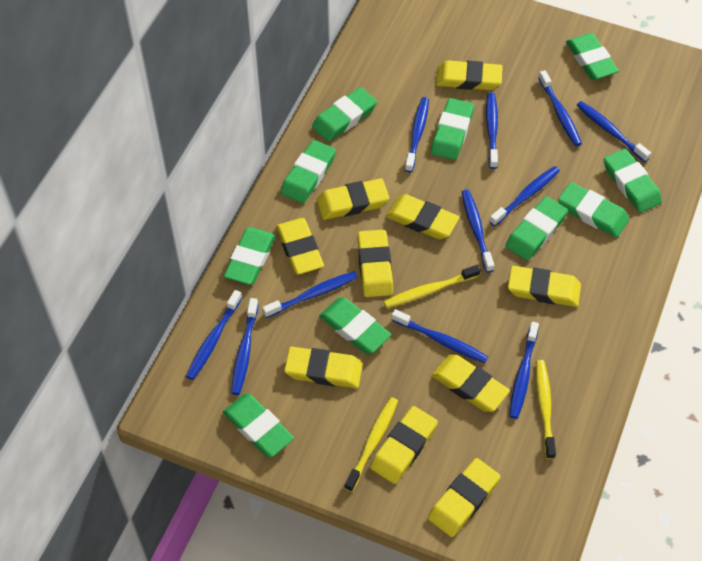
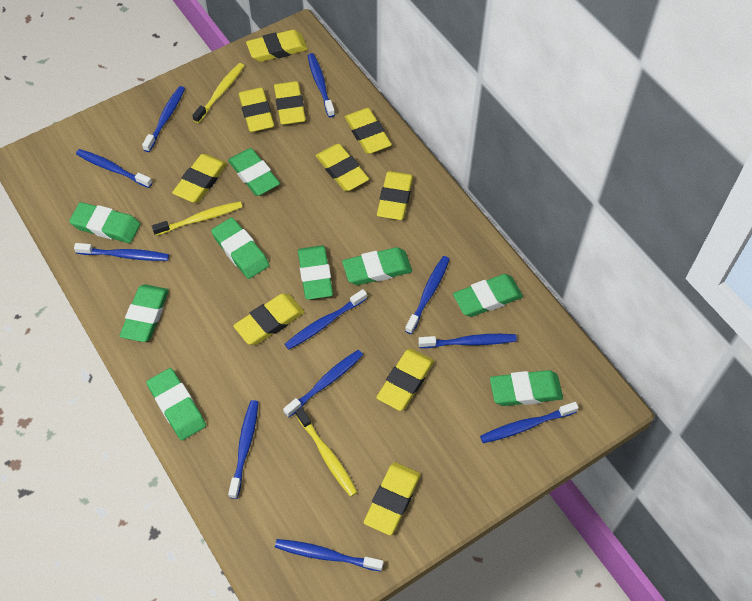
green eraser: [223,394,294,457] [224,227,276,285] [281,140,336,203] [312,87,377,142] [319,297,391,354] [431,98,474,160] [505,196,568,260] [558,182,629,237] [566,33,619,80] [604,149,662,213] = 10 -> [69,202,140,243] [120,284,169,342] [146,368,206,440] [211,217,269,279] [228,148,280,196] [298,245,333,300] [342,247,412,285] [453,274,523,317] [490,370,563,406] = 9

